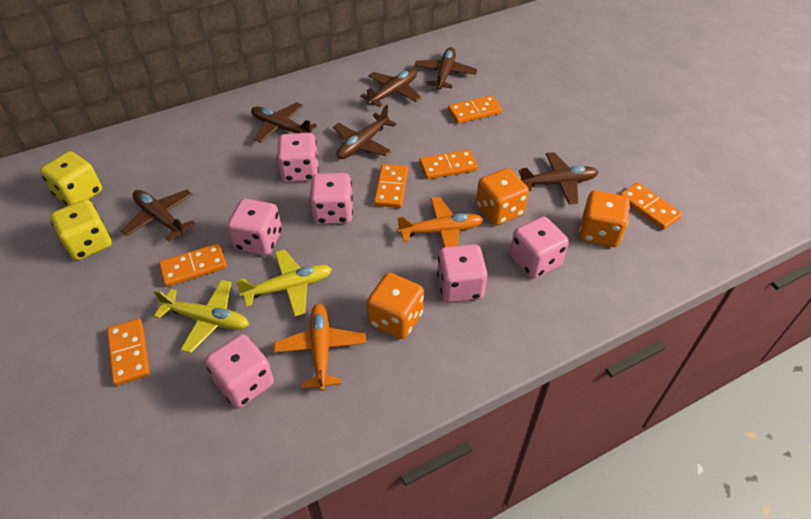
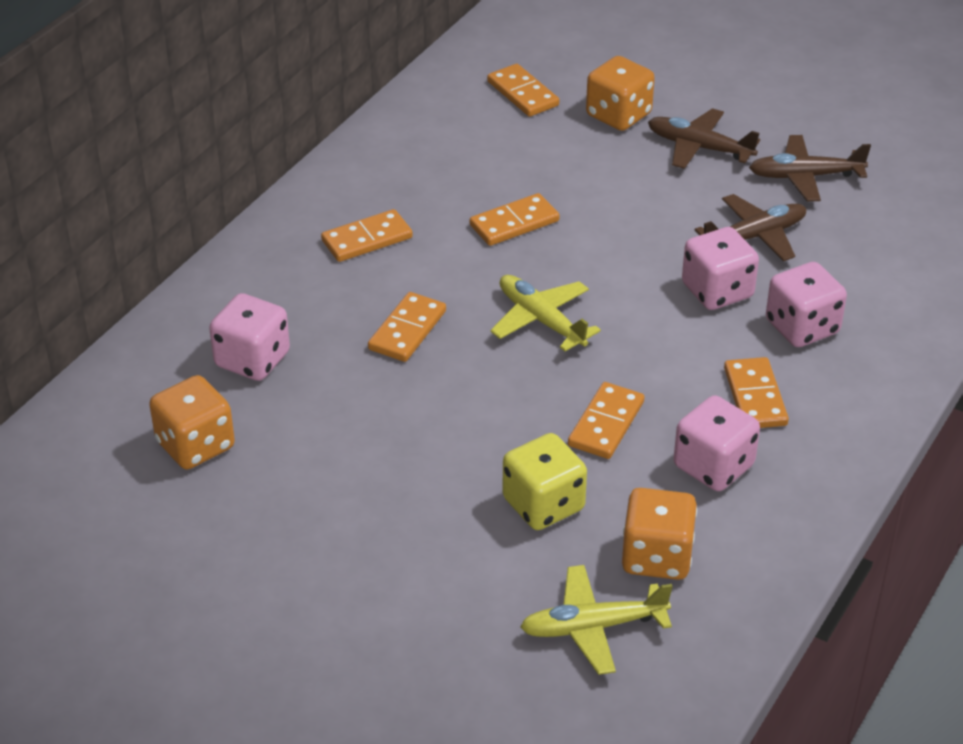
brown plane: [121,189,196,241] [251,102,317,143] [333,105,397,159] [360,69,421,107] [414,47,477,90] [518,152,598,204] = 6 -> [648,108,760,169] [695,194,807,261] [749,135,871,201] = 3
orange plane: [274,303,366,391] [397,197,484,247] = 2 -> none = 0
pink dice: [205,334,274,408] [227,199,282,255] [277,133,319,182] [310,173,353,224] [437,244,488,302] [510,217,569,278] = 6 -> [209,293,290,381] [674,395,760,491] [682,227,759,310] [766,262,847,347] = 4
yellow dice: [40,151,102,206] [50,200,112,260] = 2 -> [502,433,587,530] = 1

